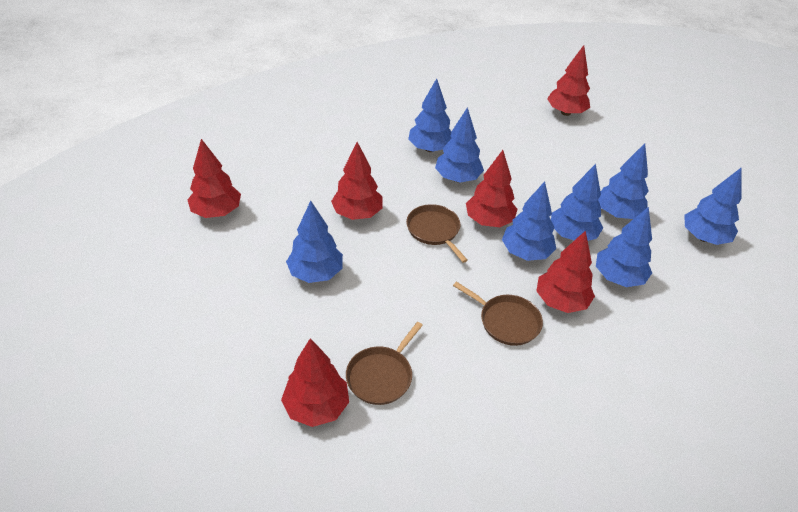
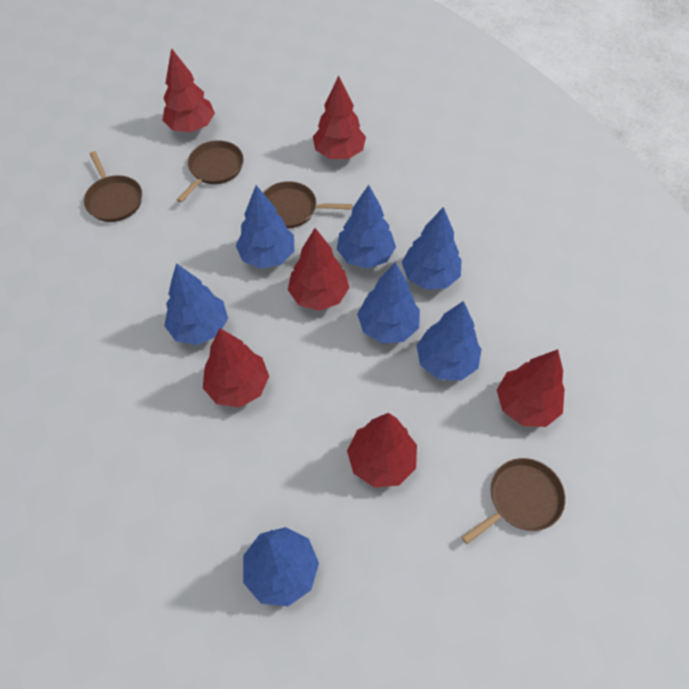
blue tree: [286,201,343,283] [408,78,452,152] [435,107,484,183] [502,181,556,261] [551,164,603,241] [596,207,652,287] [598,143,649,219] [684,167,742,245] = 8 -> [164,263,228,345] [236,185,294,269] [243,527,319,606] [337,185,396,269] [357,262,420,344] [402,207,462,289] [416,301,482,381] = 7
brown pan: [346,322,423,405] [406,204,468,263] [453,282,543,346] = 3 -> [84,151,142,222] [176,140,244,202] [263,181,352,229] [462,458,565,544] = 4

